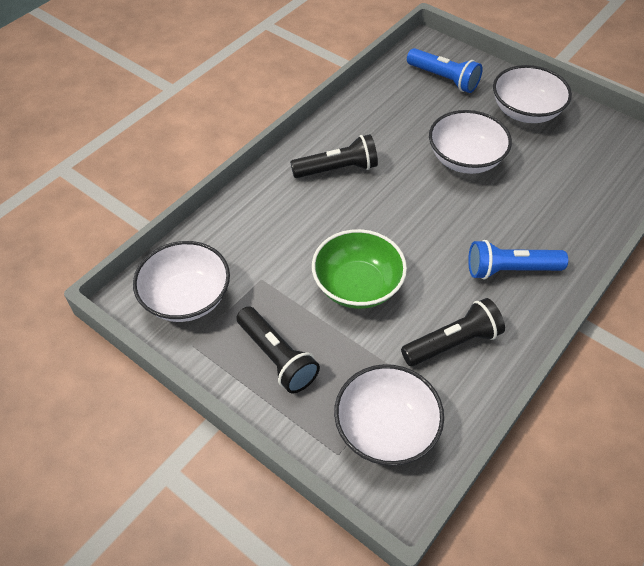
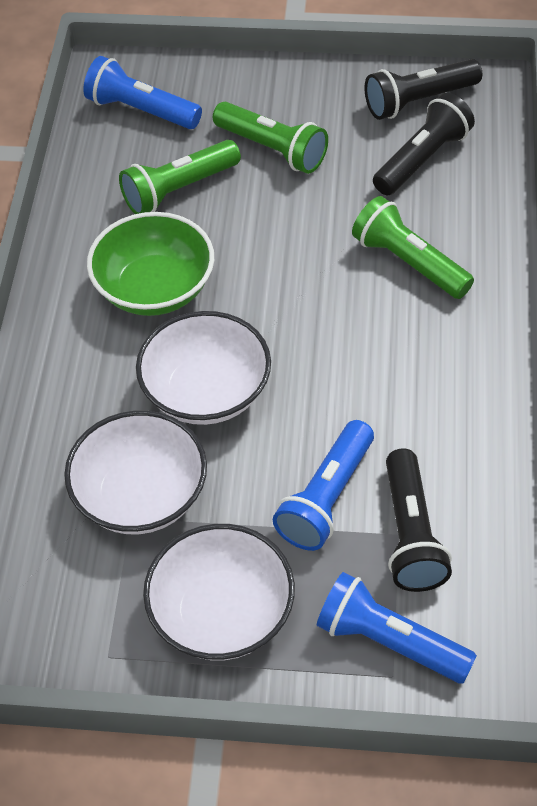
blue flashlight: [407,48,483,93] [468,240,568,280] = 2 -> [83,56,202,129] [273,420,374,551] [317,572,477,684] = 3
green flashlight: none = 0 -> [119,140,241,214] [213,102,328,174] [352,196,474,299] = 3
white bowl: [133,241,230,322] [334,364,444,466] [429,110,512,174] [493,65,572,123] = 4 -> [64,411,207,534] [136,311,271,425] [143,524,295,661] = 3

